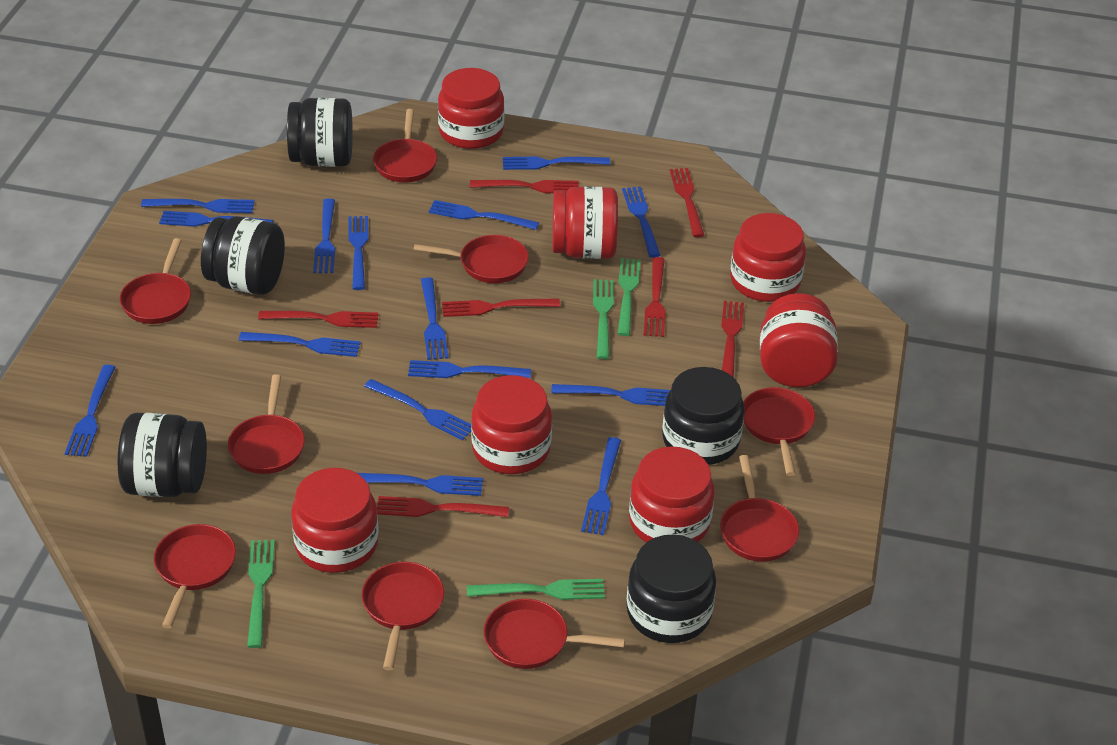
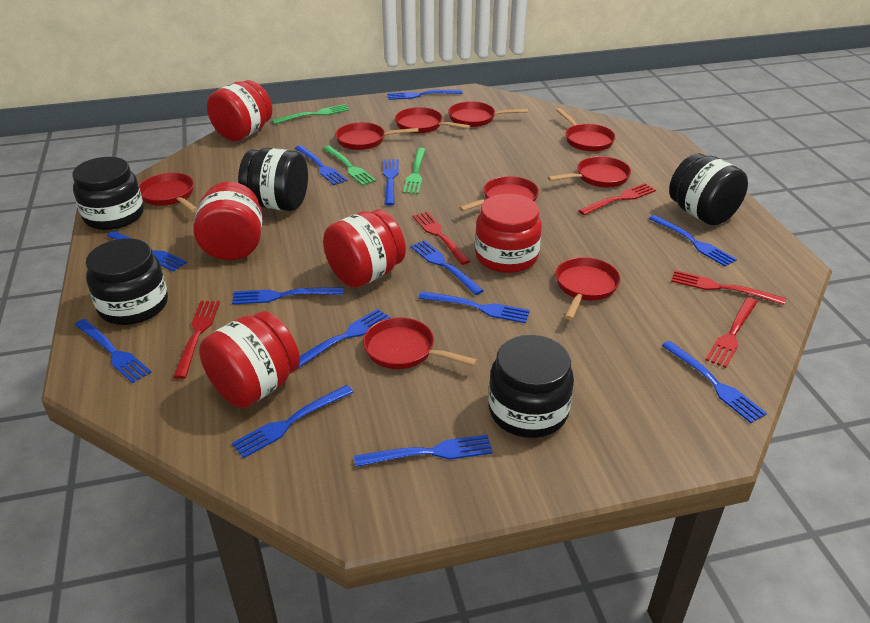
blue fork: [65,365,115,457] [141,199,255,213] [159,211,273,227] [239,332,361,357] [313,198,335,273] [348,216,368,290] [357,473,483,496] [364,379,471,440] [408,360,531,378] [421,277,449,360] [428,200,539,230] [503,157,610,170] [551,384,670,406] [581,437,621,535] [622,186,661,258] = 15 -> [75,319,152,383] [107,231,187,272] [232,287,343,305] [232,385,354,459] [295,145,347,185] [298,309,391,368] [354,435,493,467] [383,159,399,206] [387,90,463,100] [410,240,484,295] [418,291,530,323] [649,215,737,266] [662,341,767,423] = 13
green fork: [247,540,275,648] [467,579,605,600] [593,279,614,359] [617,258,640,336] = 4 -> [272,104,350,124] [323,145,376,186] [403,148,426,194] = 3
red fork: [258,311,379,328] [377,496,509,517] [442,298,560,317] [470,180,579,193] [643,257,666,337] [670,168,704,237] [721,301,744,378] = 7 -> [173,301,220,379] [413,212,470,265] [578,183,656,215] [671,270,786,305] [705,297,758,368] = 5
red jar: [291,468,379,573] [438,68,504,149] [471,375,552,474] [552,186,618,259] [629,446,714,543] [730,213,806,302] [760,293,838,387] = 7 -> [193,182,262,260] [199,311,300,408] [207,80,272,141] [323,209,406,288] [475,194,542,273] = 5

